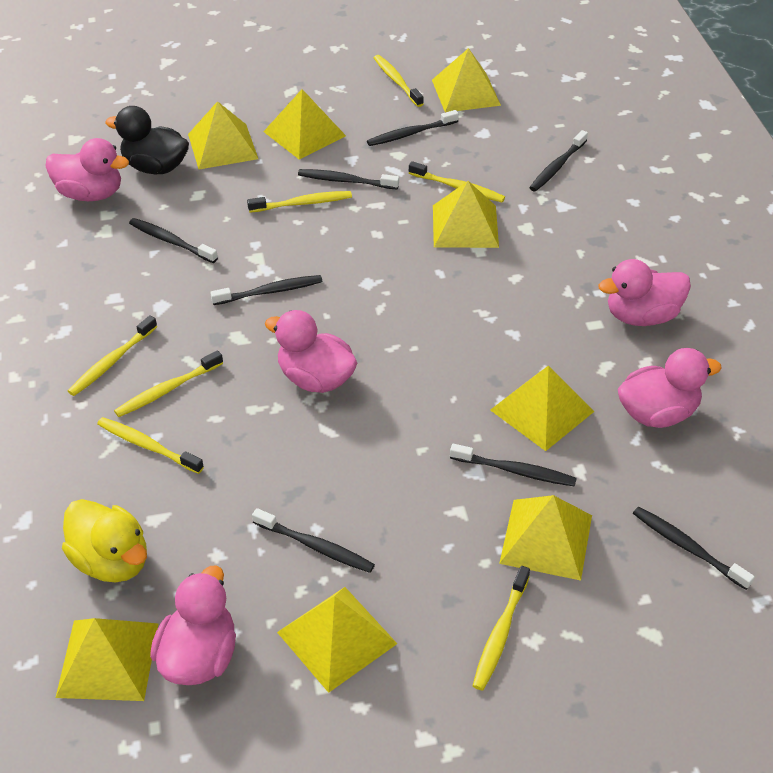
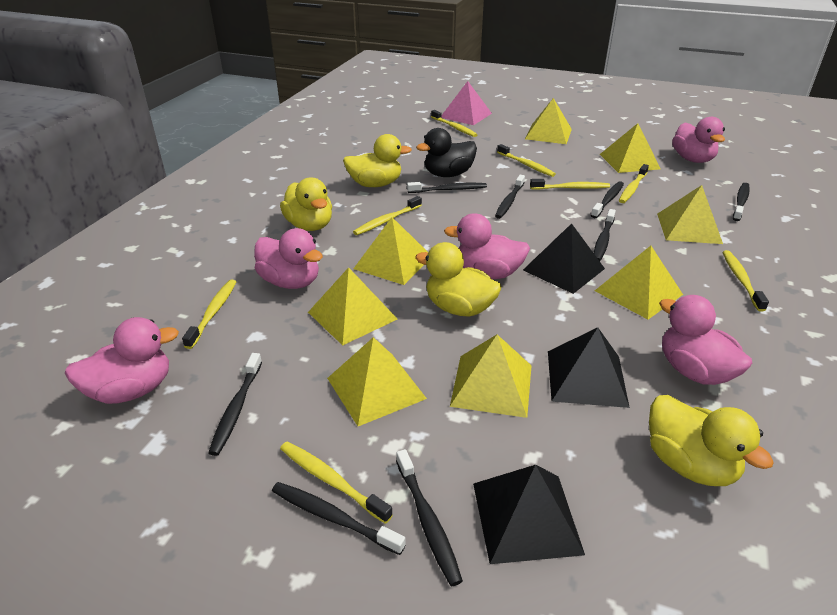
black pyramid: none = 0 -> [473,465,585,564] [523,223,605,294] [548,327,630,408] = 3
pink pyramid: none = 0 -> [441,81,492,125] = 1
yellow duck: [62,499,147,582] = 1 -> [280,177,332,231] [343,134,412,187] [415,242,501,317] [649,395,774,486] = 4
yellow toothbrush: [68,315,157,396] [97,417,204,474] [114,350,223,417] [247,191,352,213] [374,55,424,107] [409,161,505,202] [473,566,530,691] = 7 -> [182,280,236,349] [280,441,393,524] [353,196,422,235] [431,110,477,137] [497,144,556,177] [530,179,610,190] [619,164,649,203] [722,250,769,312] = 8

